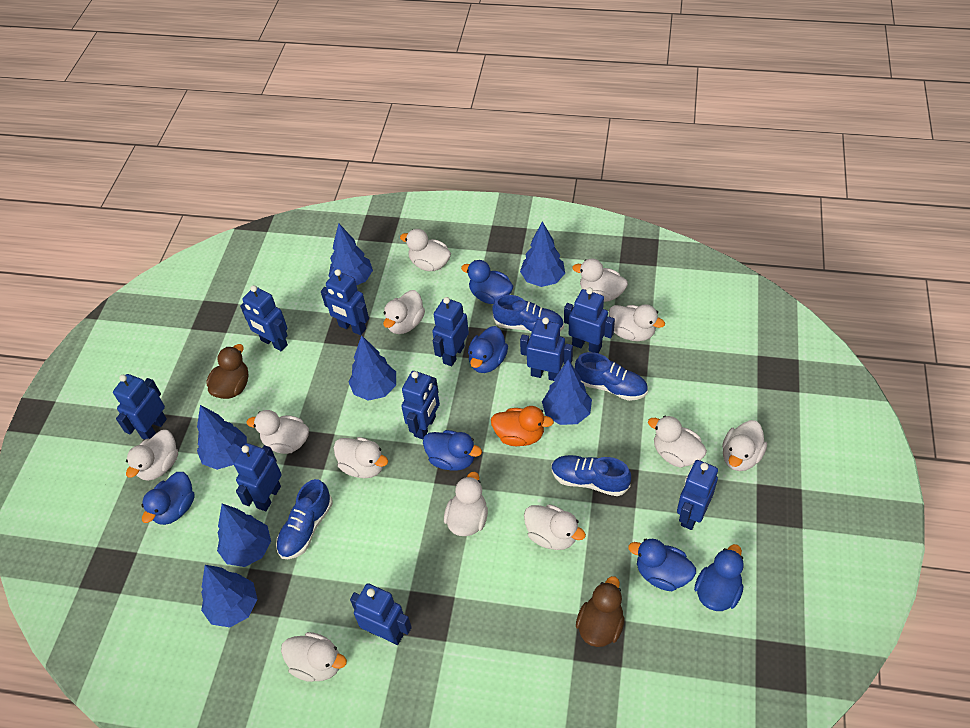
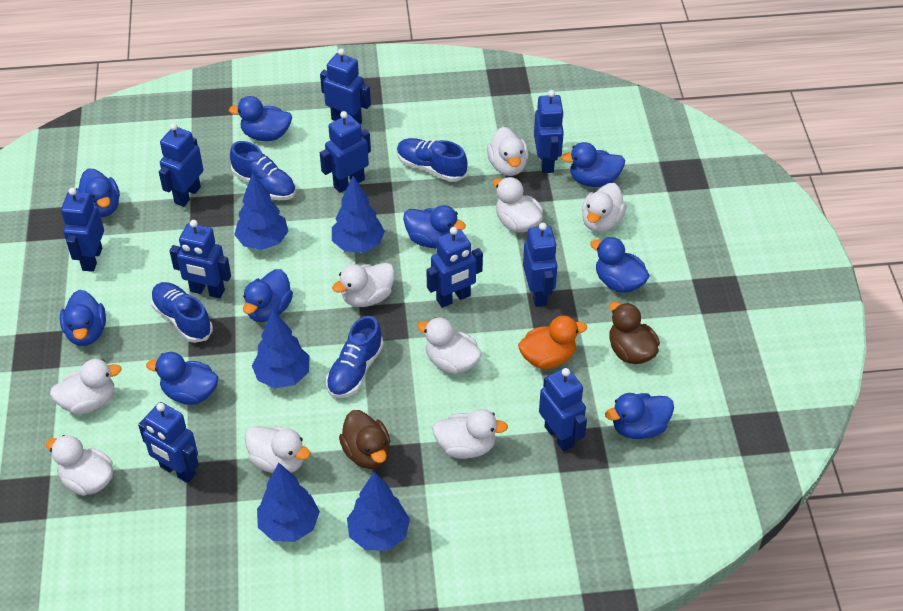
blue duck: [141,472,195,525] [423,430,482,471] [461,260,514,304] [468,326,508,373] [628,539,696,591] [694,544,744,611] = 6 -> [60,290,106,346] [76,169,120,217] [146,352,219,405] [229,96,292,141] [243,269,293,322] [403,205,466,248] [561,142,625,187] [590,237,650,293] [605,393,674,439] = 9
blue tree: [197,405,247,470] [201,565,258,627] [217,504,271,567] [329,223,373,285] [349,335,396,401] [520,221,565,287] [542,360,592,425] = 7 -> [234,172,289,250] [252,310,310,388] [257,463,320,542] [332,176,385,253] [347,472,410,550] = 5
white duck: [126,430,178,481] [247,410,309,454] [281,632,347,682] [334,437,388,478] [383,290,425,334] [400,229,451,271] [444,472,488,536] [524,504,586,550] [572,258,628,302] [608,304,665,341] [648,415,707,468] [722,420,767,471] = 12 -> [46,435,113,496] [50,359,122,414] [245,426,311,473] [332,263,395,307] [417,317,482,374] [432,409,508,459] [487,127,528,176] [493,177,543,233] [582,183,627,232] = 9

